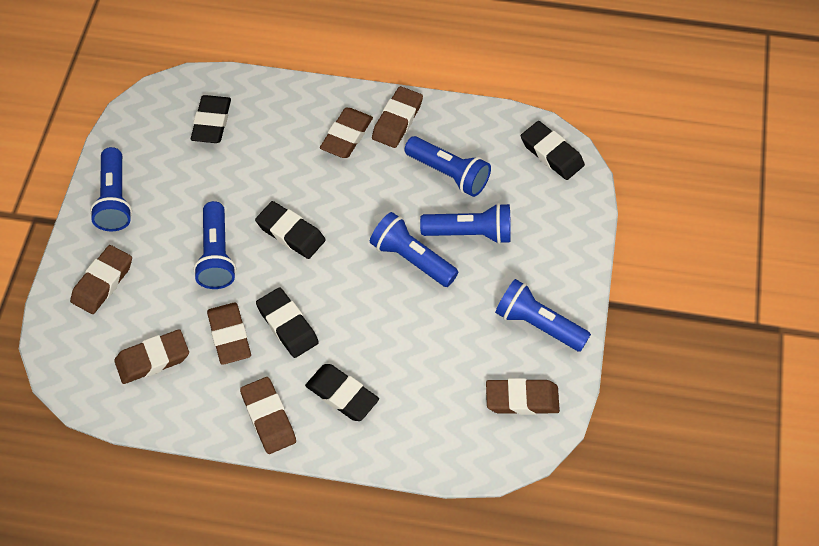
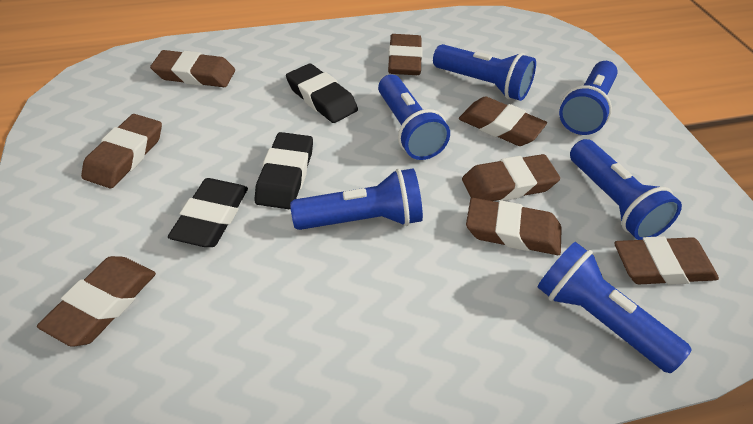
black eraser: [191,95,231,143] [255,201,326,259] [256,287,319,358] [305,364,379,421] [521,121,585,180] = 5 -> [168,178,248,247] [255,132,313,209] [286,63,358,123] = 3
brown eraser: [70,245,132,314] [114,329,189,384] [207,303,251,365] [240,377,296,454] [320,108,373,158] [372,86,423,148] [486,378,560,415] = 7 -> [37,256,156,347] [81,114,162,188] [150,50,235,87] [388,34,422,75] [459,97,547,146] [462,154,560,201] [466,198,562,255] [614,236,719,285] = 8

